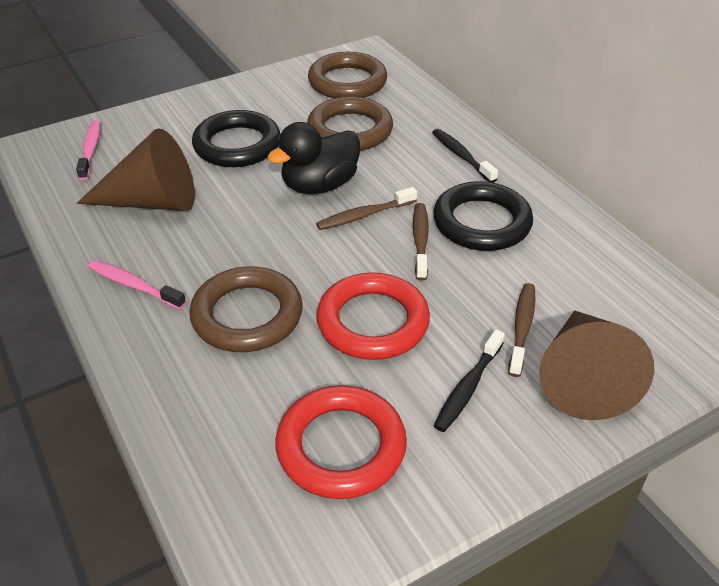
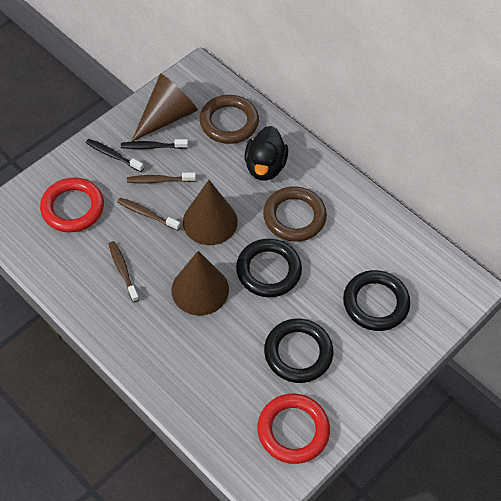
black ring: [192,110,281,167] [433,181,533,251] = 2 -> [236,239,302,297] [264,318,333,383] [343,270,410,331] = 3
brown cone: [77,128,195,211] [539,310,655,420] = 2 -> [132,74,198,141] [171,251,229,316] [183,180,238,245] = 3
brown ring: [189,266,303,352] [307,96,393,151] [308,52,387,98] = 3 -> [200,95,259,144] [263,186,327,242] = 2
pink toothbrush: [76,120,100,180] [88,260,186,309] = 2 -> none = 0

